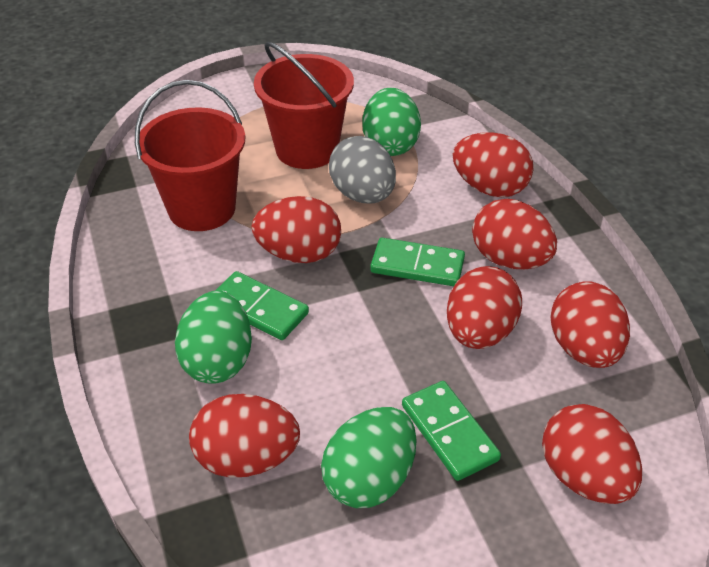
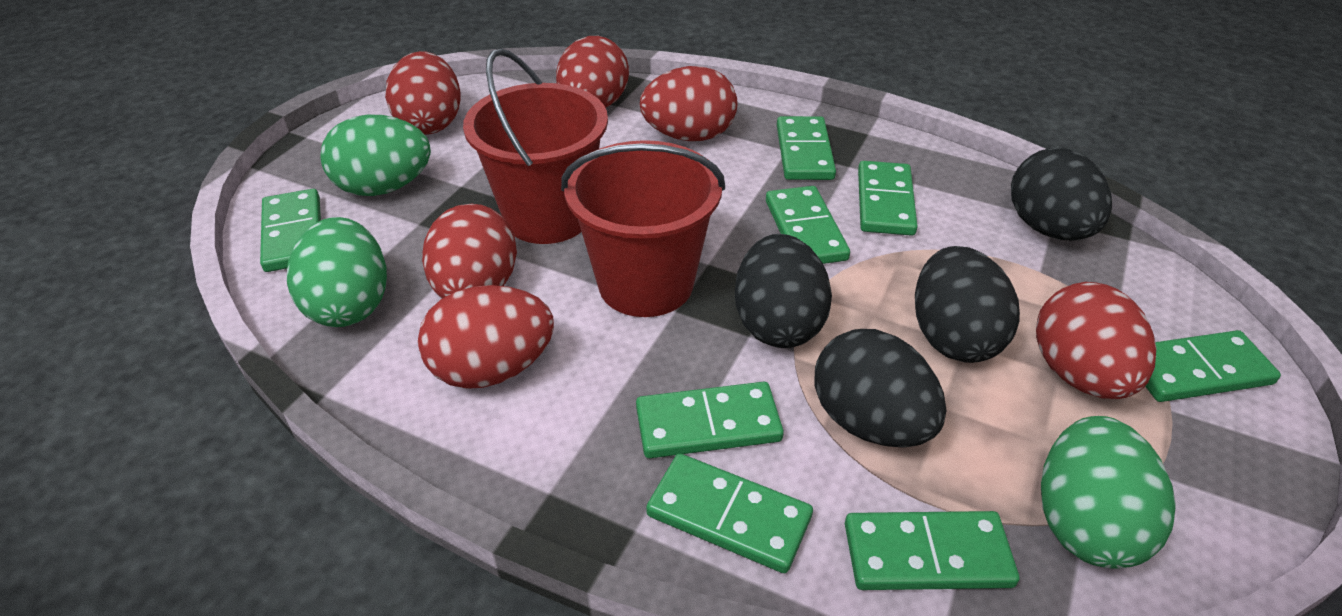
black egg: none = 0 -> [735,234,832,348] [814,329,946,448] [915,246,1020,363] [1011,148,1112,240] = 4
green domino: [215,271,309,340] [370,238,465,286] [402,381,501,481] = 3 -> [260,189,321,272] [636,382,784,458] [646,453,813,573] [766,186,850,264] [777,116,836,180] [845,511,1019,590] [858,161,918,236] [1145,330,1281,402] = 8
grey egg: [329,136,396,204] = 1 -> none = 0
red egg: [189,394,300,478] [252,196,341,263] [447,266,522,349] [452,132,534,197] [472,199,557,270] [542,404,642,504] [550,281,630,368] = 7 -> [385,51,460,135] [418,285,554,389] [422,204,517,298] [556,36,629,108] [640,66,737,141] [1036,282,1156,399] = 6

